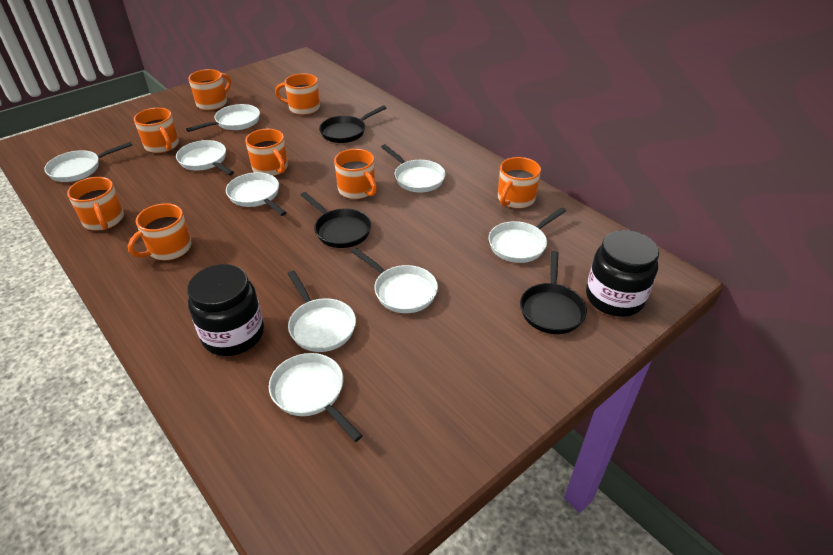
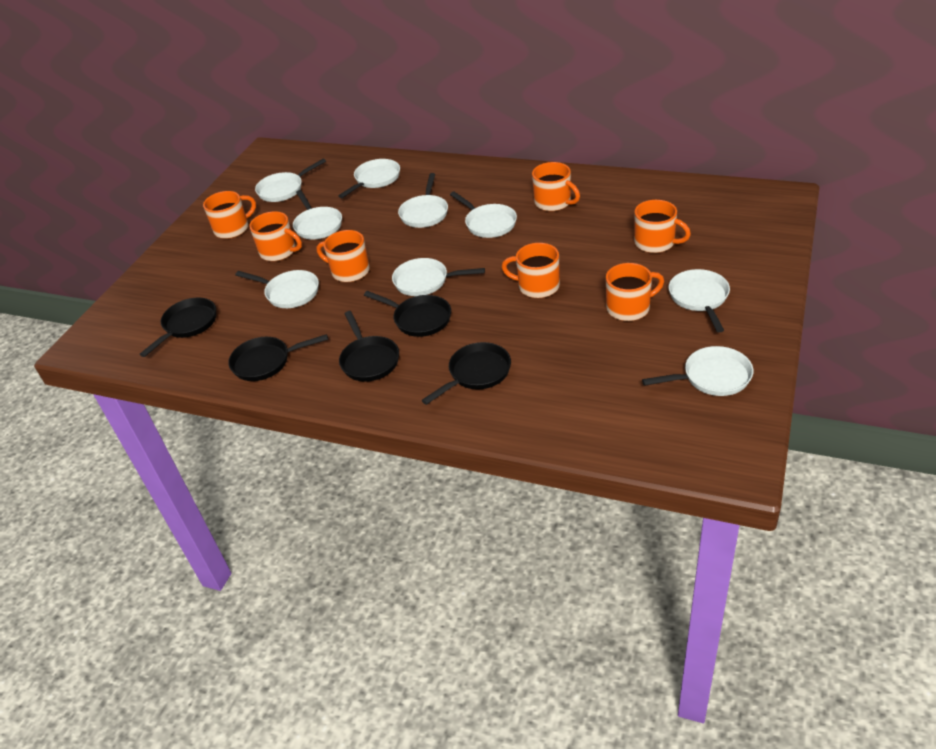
black jar: [187,264,264,356] [586,230,659,317] = 2 -> none = 0
black pan: [301,192,371,248] [319,105,386,143] [520,251,587,334] = 3 -> [139,297,216,357] [228,334,328,381] [339,311,399,382] [364,291,451,337] [421,342,511,405] = 5
orange mug: [67,177,124,231] [128,203,192,260] [134,108,179,153] [188,69,231,110] [245,129,288,176] [275,73,320,115] [334,149,377,199] [498,157,541,209] = 8 -> [203,191,256,239] [249,211,302,261] [317,230,370,282] [502,243,560,298] [532,162,580,211] [606,263,664,321] [634,200,691,253] = 7

